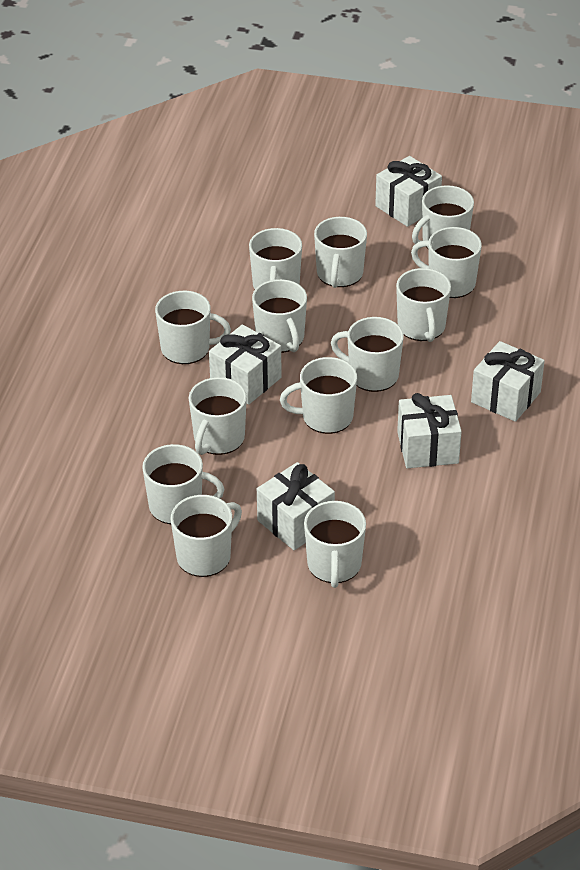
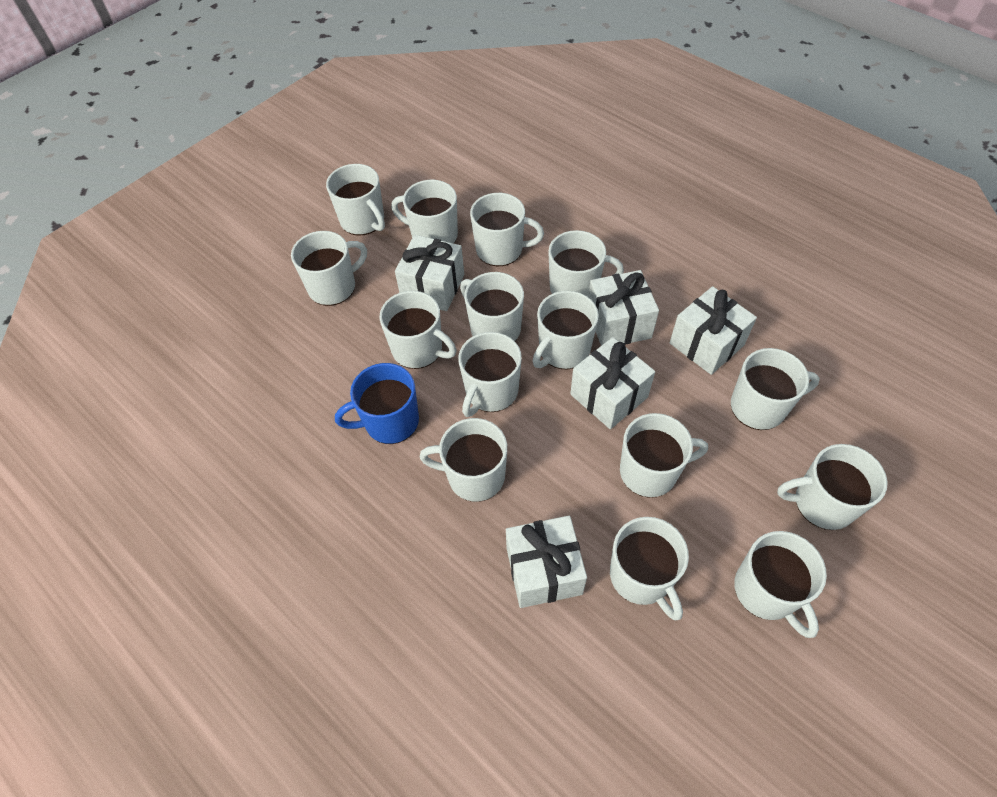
blue mug: none = 0 -> [335,363,419,444] = 1
white mug: [142,444,225,524] [155,291,231,364] [170,495,242,577] [189,377,247,455] [249,228,302,289] [252,279,307,353] [280,357,357,434] [304,501,366,588] [314,217,367,288] [331,317,404,392] [396,268,451,342] [411,227,482,298] [412,185,474,249] = 13 -> [291,231,367,306] [326,164,385,236] [379,291,457,369] [391,180,458,244] [419,418,507,502] [458,332,522,417] [460,272,524,341] [470,193,544,266] [533,291,599,369] [548,230,624,297] [610,517,689,620] [620,413,708,498] [731,348,820,430] [734,531,827,638] [777,444,888,530] = 15

